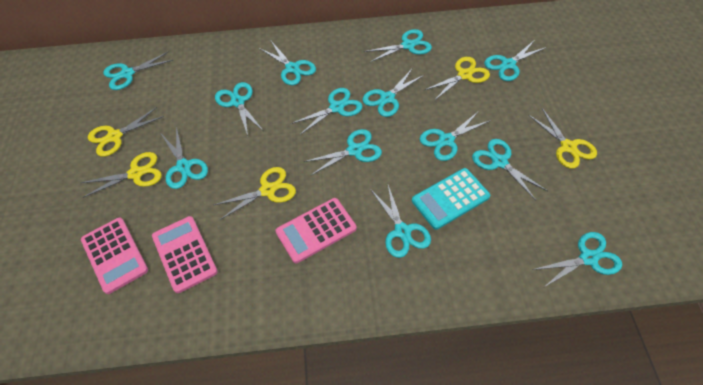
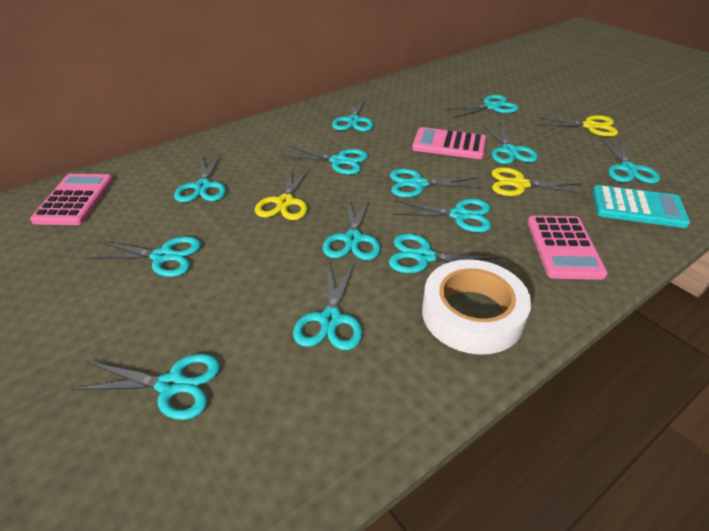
white tape: none = 0 -> [422,259,531,355] = 1
yellow scissors: [81,152,162,198] [88,107,164,157] [214,167,296,220] [425,57,490,101] [529,108,597,169] = 5 -> [255,167,310,220] [492,167,587,196] [536,115,618,137] = 3

